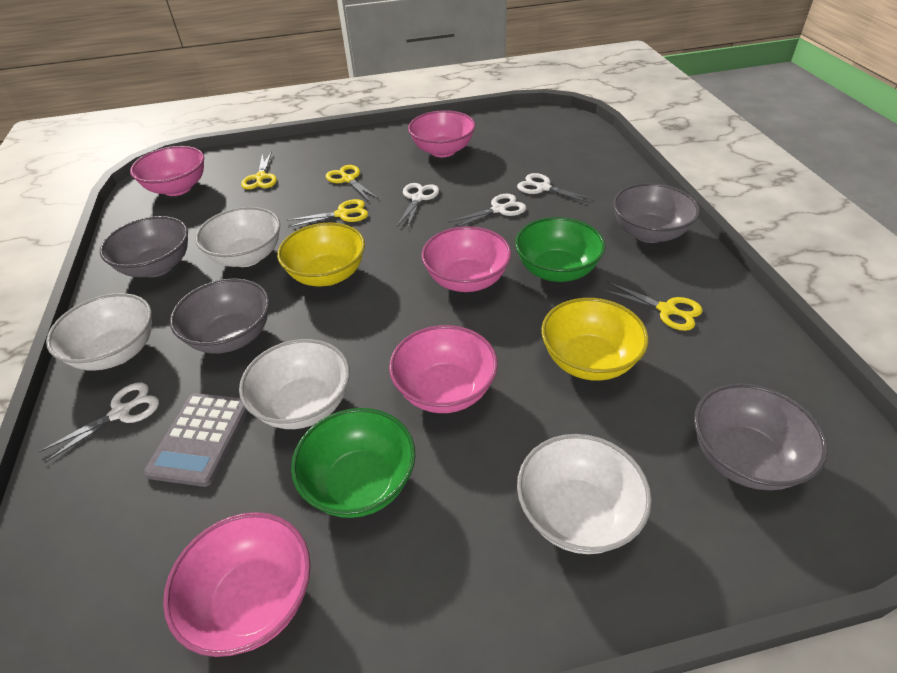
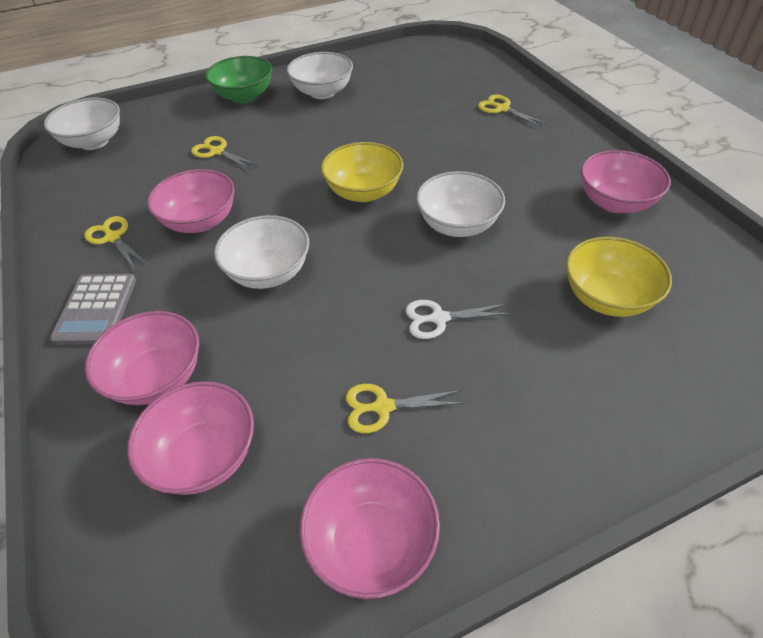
green bowl: [291,408,416,518] [515,217,605,282] = 2 -> [205,56,272,103] = 1
grey bowl: [100,216,188,277] [170,278,269,354] [613,183,700,243] [694,383,828,490] = 4 -> none = 0
white scissors: [38,383,159,463] [397,183,439,227] [449,194,526,227] [517,173,595,204] = 4 -> [405,300,512,339] = 1

